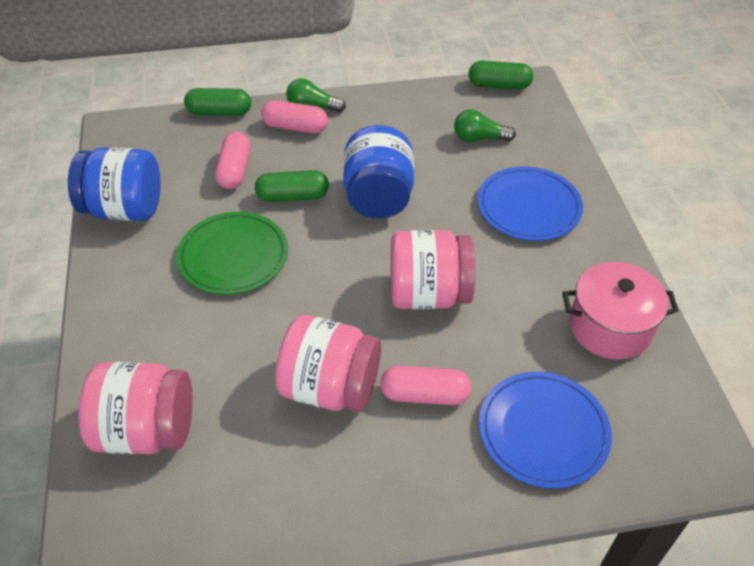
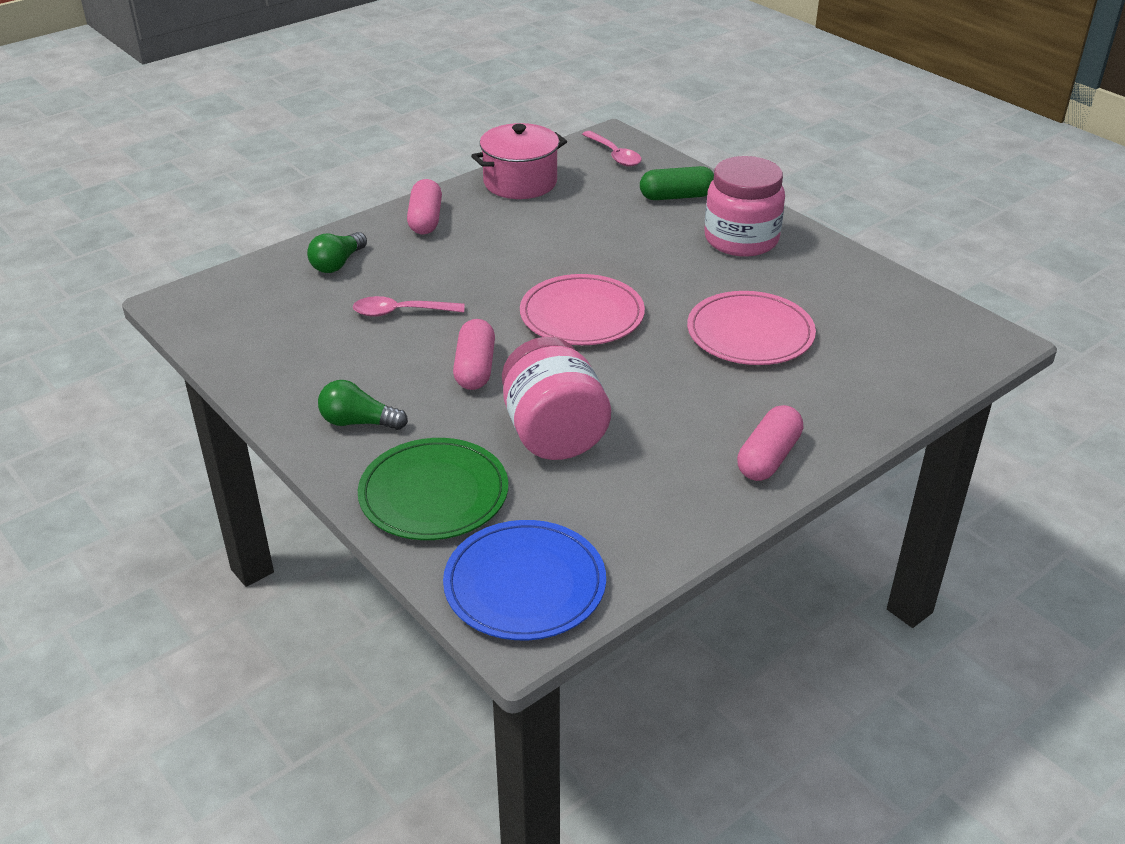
blue jar: [68,147,160,221] [343,125,414,218] = 2 -> none = 0
blue plate: [477,166,583,241] [479,372,612,489] = 2 -> [443,520,606,640] = 1
green capsule: [184,88,251,116] [255,170,329,202] [468,61,533,89] = 3 -> [640,166,714,200] = 1
pink jar: [79,362,193,454] [275,315,381,412] [390,230,475,309] = 3 -> [502,337,611,460] [704,156,785,257] = 2
pink plate: none = 0 -> [520,274,645,345] [687,291,816,365] = 2
pink spoon: none = 0 -> [353,296,465,317] [582,131,642,167] = 2

